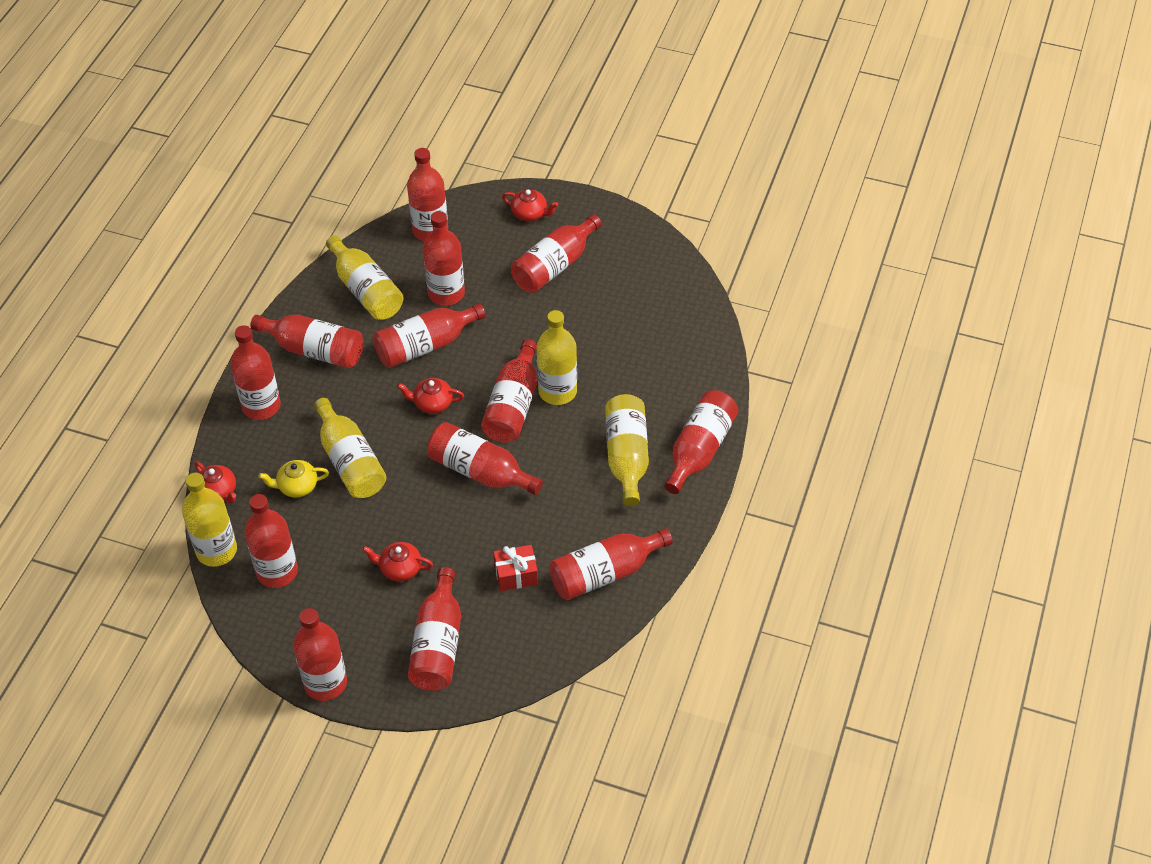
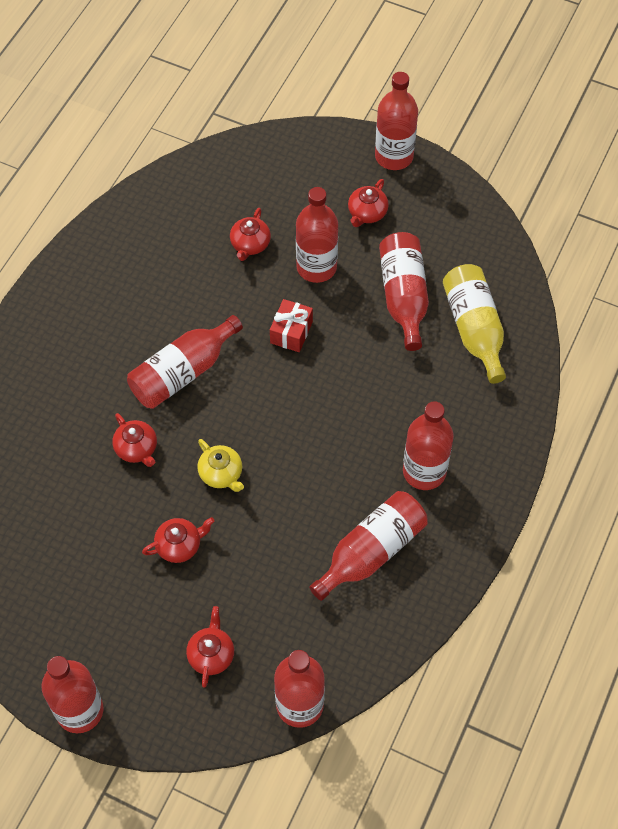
red bottle: [230,325,281,420] [244,494,298,588] [251,315,363,368] [293,608,347,701] [373,303,486,368] [407,148,448,242] [408,567,461,691] [423,211,465,306] [427,422,543,495] [481,339,537,443] [511,214,602,293] [549,528,673,600] [664,390,738,494] = 13 -> [42,656,103,733] [127,315,243,409] [274,650,325,728] [296,187,338,283] [309,491,428,601] [375,72,418,170] [379,232,429,351] [403,401,454,490] = 8
red teapot: [194,461,236,503] [362,542,433,581] [397,378,464,414] [502,189,558,221] = 4 -> [112,413,157,467] [142,517,215,563] [186,606,234,688] [230,208,271,261] [348,179,389,227] = 5
yellow bottle: [182,473,237,567] [314,398,386,498] [326,235,403,320] [537,310,577,405] [605,394,649,506] = 5 -> [443,264,506,384] = 1

